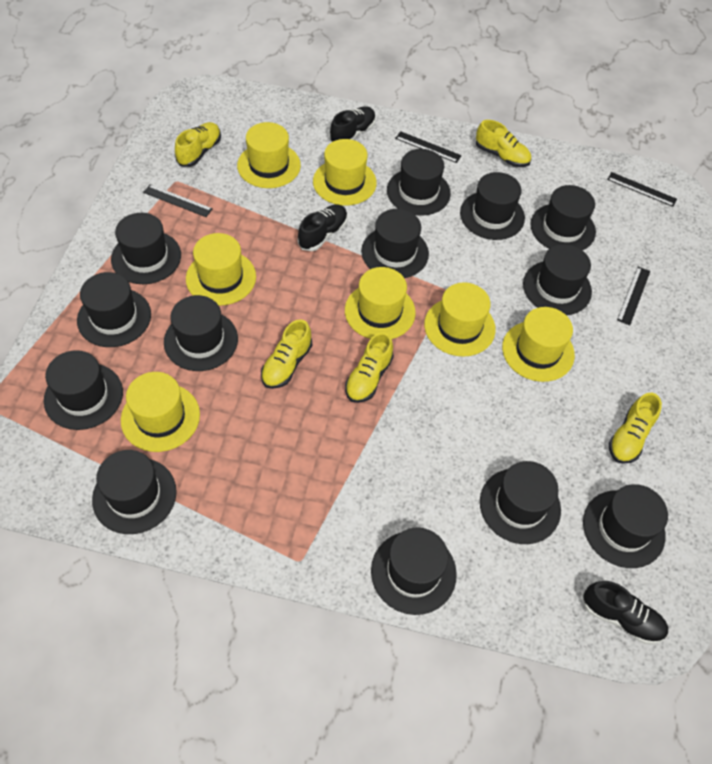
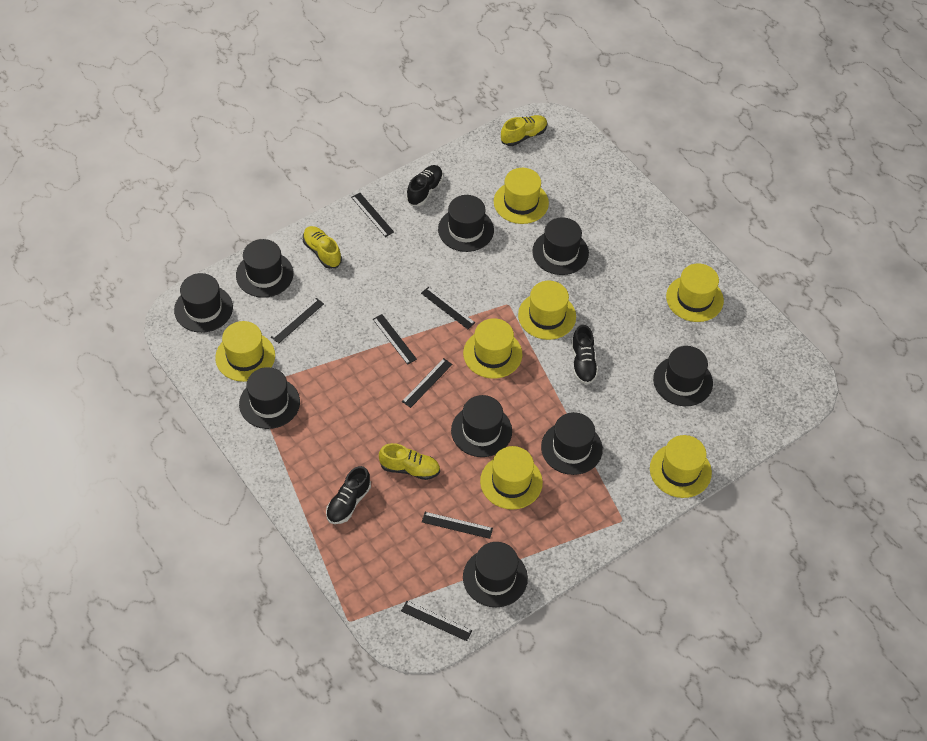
black hat: [44,350,123,430] [77,272,151,347] [92,450,177,534] [111,213,181,284] [164,295,238,371] [361,209,429,278] [371,527,457,615] [387,149,451,216] [460,172,525,240] [480,461,561,544] [523,244,592,315] [530,185,596,250] [583,484,668,568] = 13 -> [174,273,233,333] [236,239,294,298] [239,367,300,429] [438,195,494,252] [451,395,512,457] [463,542,528,607] [532,217,589,275] [541,412,603,475] [653,346,713,406] = 9
black ruler: [143,184,213,217] [395,131,462,163] [607,172,677,207] [617,267,650,325] = 4 -> [271,298,324,344] [351,193,394,237] [373,314,417,365] [401,601,472,641] [402,358,452,408] [421,287,475,329] [422,512,493,539] = 7
yellow shoe: [175,122,221,167] [261,319,312,389] [345,332,394,403] [476,120,531,167] [609,393,662,464] = 5 -> [303,226,342,269] [379,443,440,480] [501,115,547,146] = 3

